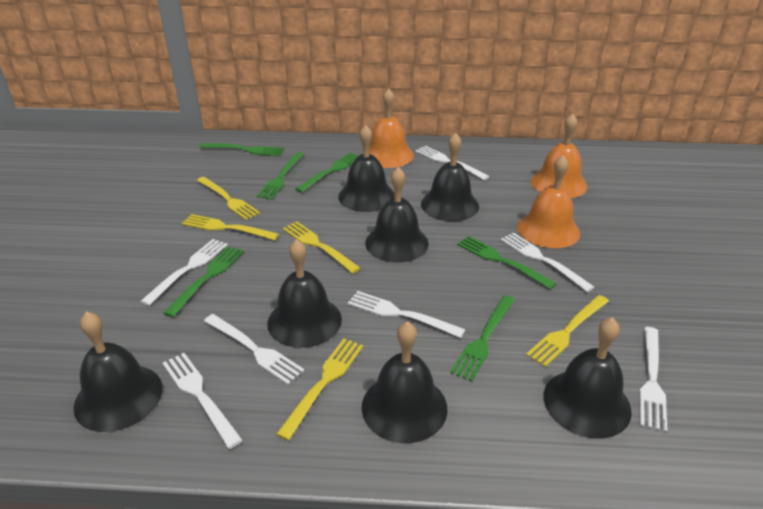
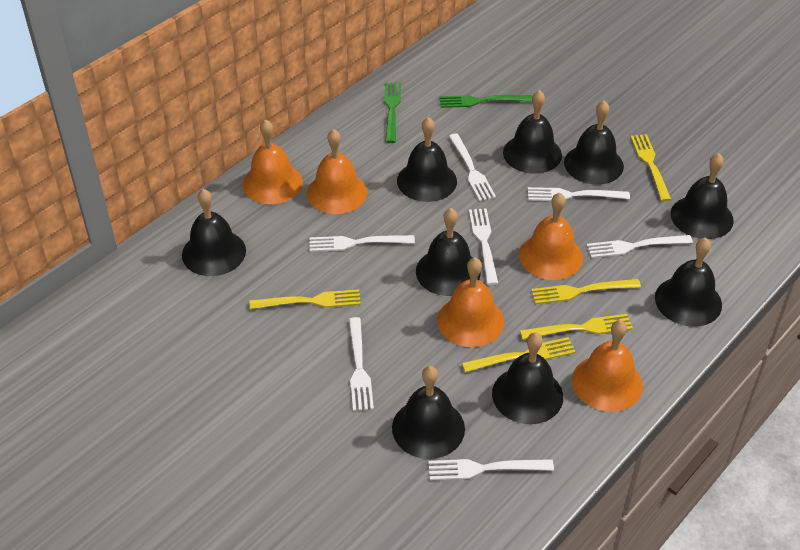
black bell: [73,311,163,432] [267,239,342,348] [338,125,395,212] [362,321,448,443] [365,167,429,263] [421,132,479,221] [544,317,632,439] = 7 -> [182,189,246,276] [392,366,465,459] [397,117,457,202] [416,208,481,296] [492,332,563,424] [503,90,562,174] [564,101,624,184] [655,238,722,327] [671,153,734,239] = 9
green fork: [163,246,244,317] [200,143,284,156] [257,152,304,200] [295,153,358,193] [450,295,515,382] [457,236,557,290] = 6 -> [384,82,401,143] [440,95,532,108] = 2
orange bell: [369,88,414,168] [517,155,580,248] [531,114,588,198] = 3 -> [242,120,303,204] [307,129,367,214] [437,258,505,347] [519,192,583,280] [572,320,643,412] = 5

